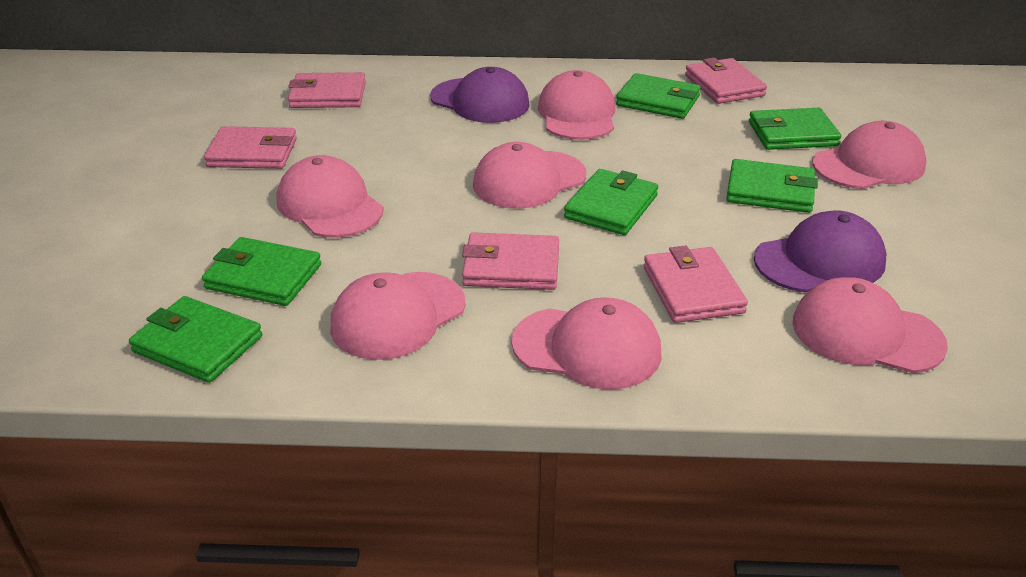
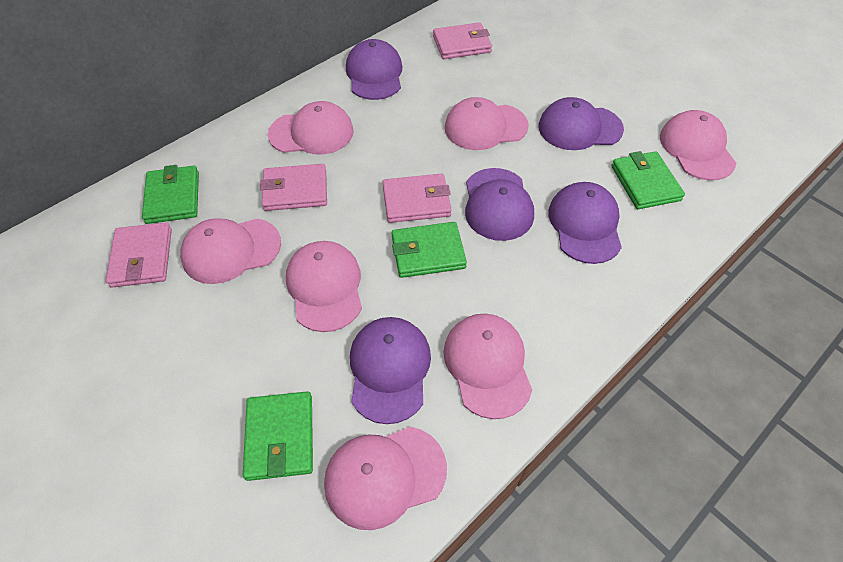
green wallet: [129,296,262,383] [202,237,321,306] [564,169,658,235] [616,73,701,119] [726,159,818,213] [749,108,841,150] = 6 -> [142,165,199,224] [243,391,313,481] [392,222,467,278] [611,151,685,209] = 4
pink wallet: [204,126,297,169] [288,72,366,108] [462,232,559,290] [643,246,748,323] [685,58,767,104] = 5 -> [106,222,172,288] [260,164,327,211] [382,174,452,223] [433,22,492,59] = 4
purple cap: [430,67,530,123] [754,210,886,292] = 2 -> [346,39,402,100] [350,317,431,424] [465,168,534,241] [539,97,624,150] [548,182,622,264] = 5

